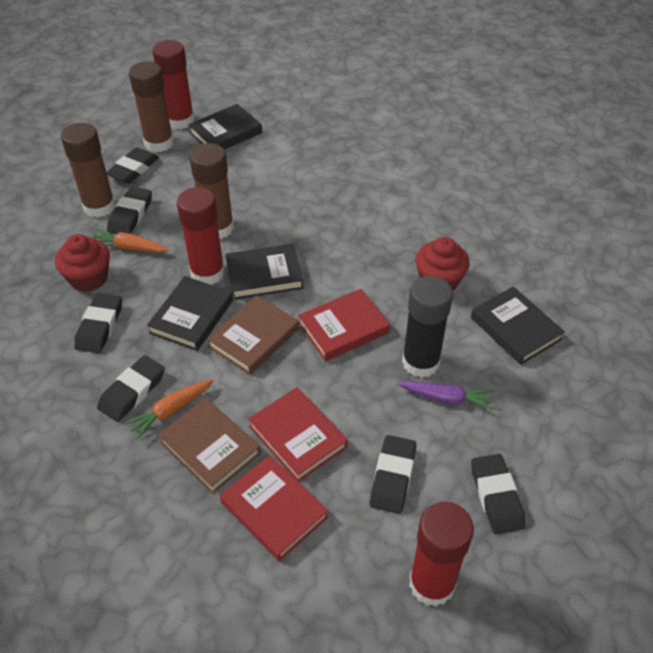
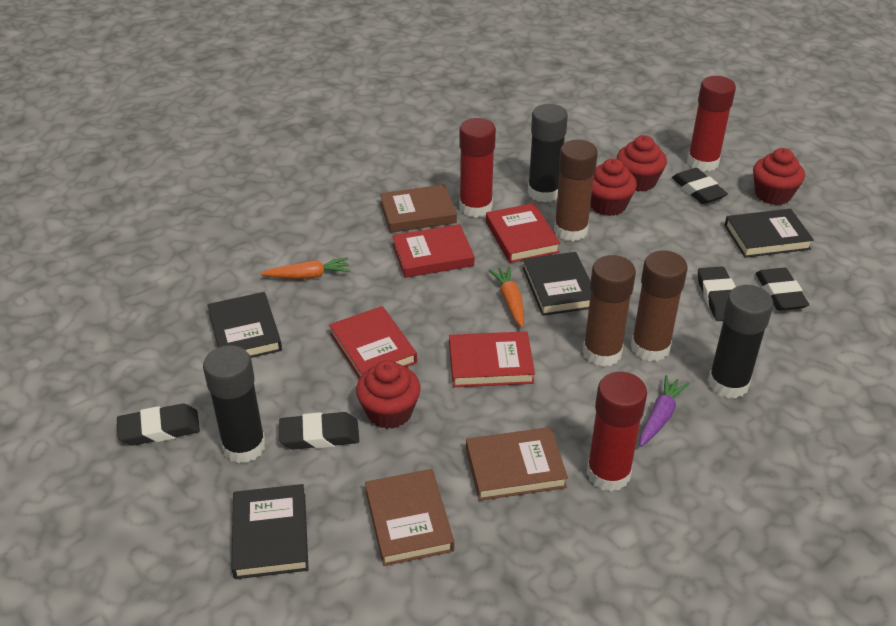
black eraser: [74,293,122,353] [97,355,165,422] [106,147,159,184] [107,187,152,234] [370,435,416,514] [471,454,525,535] = 6 -> [117,404,200,446] [279,412,359,450] [672,168,728,204] [698,266,736,321] [756,268,809,311] = 5
black glue stick: [402,276,453,378] = 1 -> [203,345,266,463] [528,104,568,202] [708,285,773,399] = 3
brown book: [158,398,261,494] [207,295,299,375] = 2 -> [365,469,454,566] [380,184,457,233] [466,427,568,501] = 3
red book: [220,455,329,561] [248,387,348,482] [298,289,390,361] = 3 -> [329,306,417,379] [392,224,475,278] [449,331,535,387] [486,203,560,263] = 4
red cupcake: [55,234,110,292] [415,237,470,291] = 2 -> [356,360,421,429] [590,158,637,216] [617,135,667,192] [753,148,805,205] = 4

